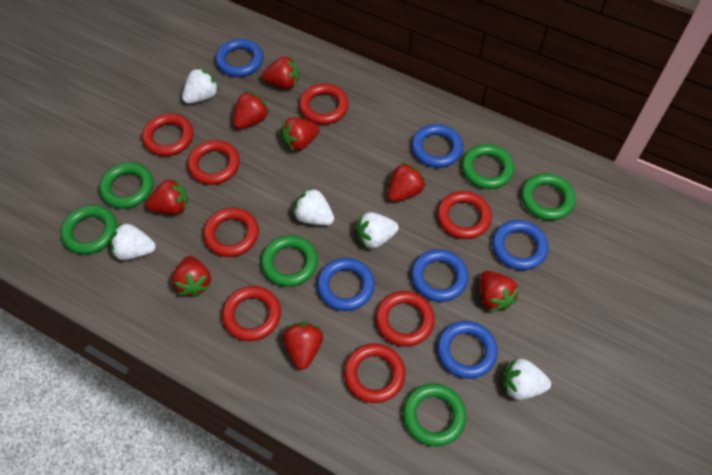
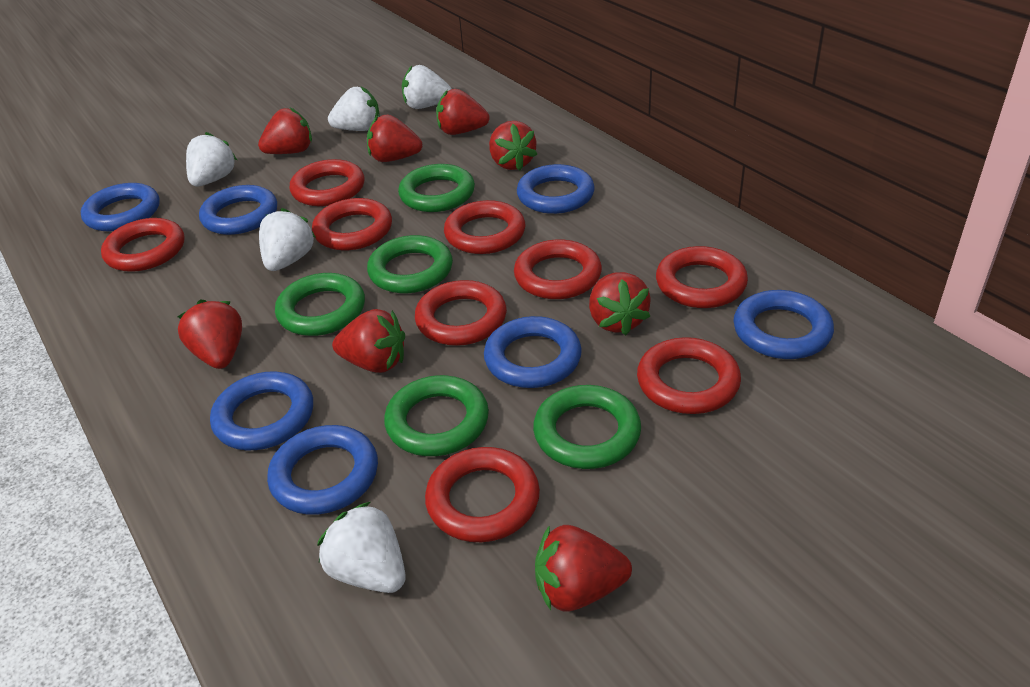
blue ring: [215,39,263,77] [317,258,375,311] [411,249,468,302] [412,124,463,168] [437,321,498,379] [492,220,548,270] = 6 -> [81,183,160,231] [199,185,277,235] [210,372,313,450] [267,425,378,515] [484,316,582,388] [517,164,595,214] [734,290,834,359] = 7
green ring: [61,205,117,255] [99,162,153,209] [261,235,318,287] [403,383,466,446] [462,144,514,189] [521,173,576,220] = 6 -> [275,273,365,336] [367,235,453,293] [384,375,489,456] [398,164,475,212] [533,385,641,469] = 5
red ring: [142,113,194,156] [187,140,240,185] [203,208,259,257] [222,286,281,341] [299,84,349,125] [344,343,406,403] [375,291,435,347] [437,191,492,239] = 8 -> [101,218,184,272] [290,159,364,206] [312,198,392,250] [415,280,507,346] [425,447,540,542] [444,200,525,254] [514,239,602,299] [637,337,741,414] [656,246,748,308] = 9

